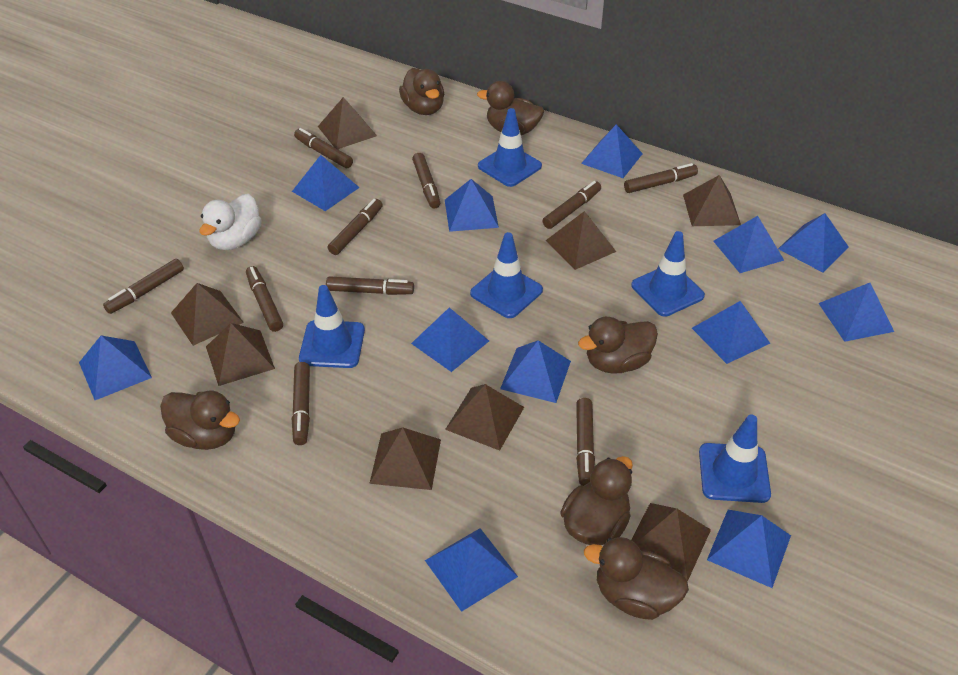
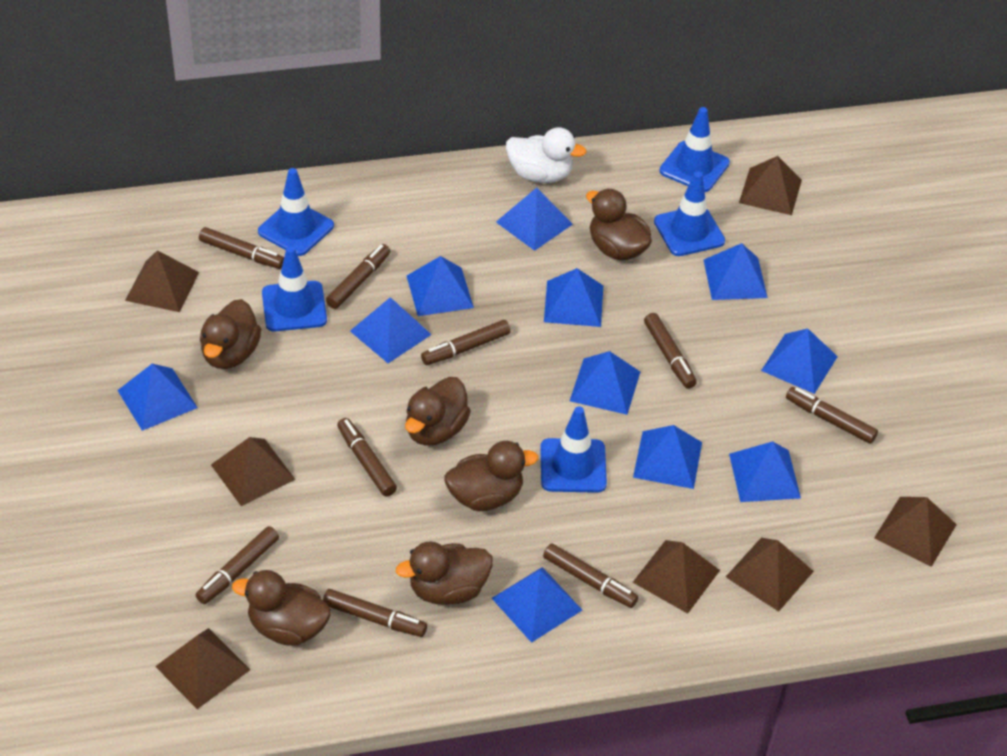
blue pyramid: [79,336,152,400] [292,155,360,211] [411,308,489,372] [425,528,518,612] [445,179,499,232] [500,340,571,403] [581,124,643,178] [692,301,771,364] [707,510,791,588] [713,216,784,273] [778,213,849,273] [818,283,894,342] = 12 -> [117,364,198,431] [350,297,432,363] [407,256,474,316] [492,567,582,643] [496,188,573,251] [544,268,603,327] [570,351,640,415] [633,425,702,489] [703,243,768,300] [729,441,801,502] [761,328,838,394] = 11
brown marker: [103,259,184,314] [246,266,283,332] [292,362,310,445] [294,128,353,168] [326,276,414,295] [328,199,383,255] [412,153,440,209] [542,181,601,229] [576,398,595,486] [624,163,698,193] = 10 -> [196,526,279,604] [199,227,284,269] [323,589,427,637] [326,244,390,309] [337,418,397,497] [421,320,511,365] [543,543,638,608] [644,313,697,389] [786,387,878,444] = 9
brown pyramid: [171,283,244,346] [206,323,275,386] [318,97,377,149] [369,427,441,490] [445,384,524,451] [546,211,616,270] [631,503,711,581] [683,175,741,226] = 8 -> [125,250,199,312] [155,628,250,709] [211,437,296,506] [633,540,720,614] [726,538,814,612] [739,156,802,215] [874,497,957,567] = 7

